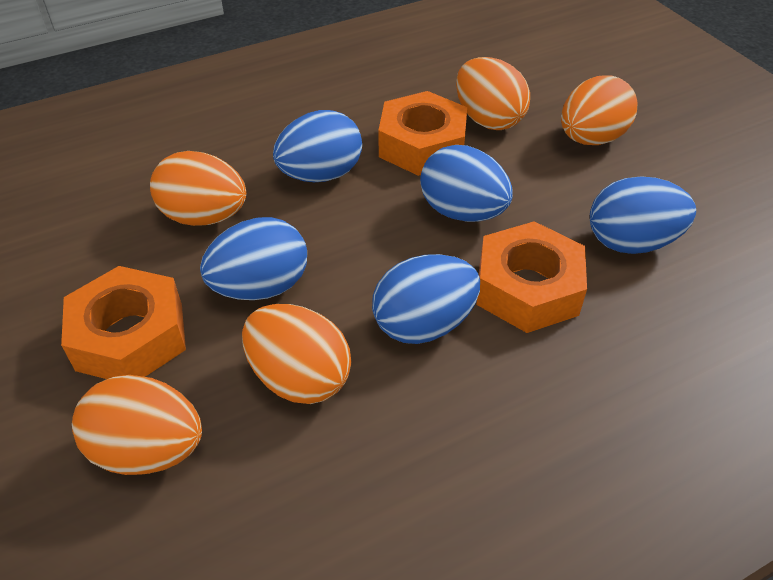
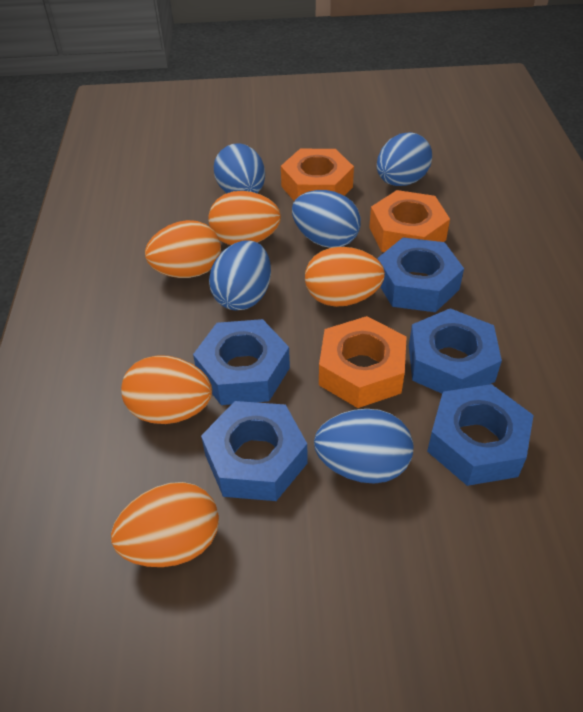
blue nut: none = 0 -> [193,319,290,405] [201,401,308,501] [377,237,464,312] [409,308,502,393] [427,384,534,486] = 5

